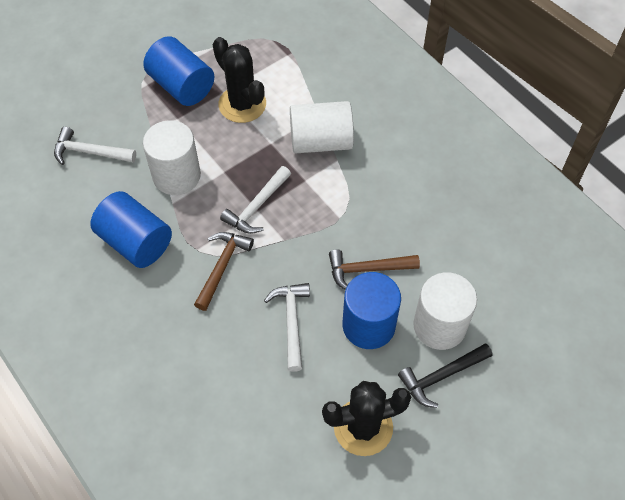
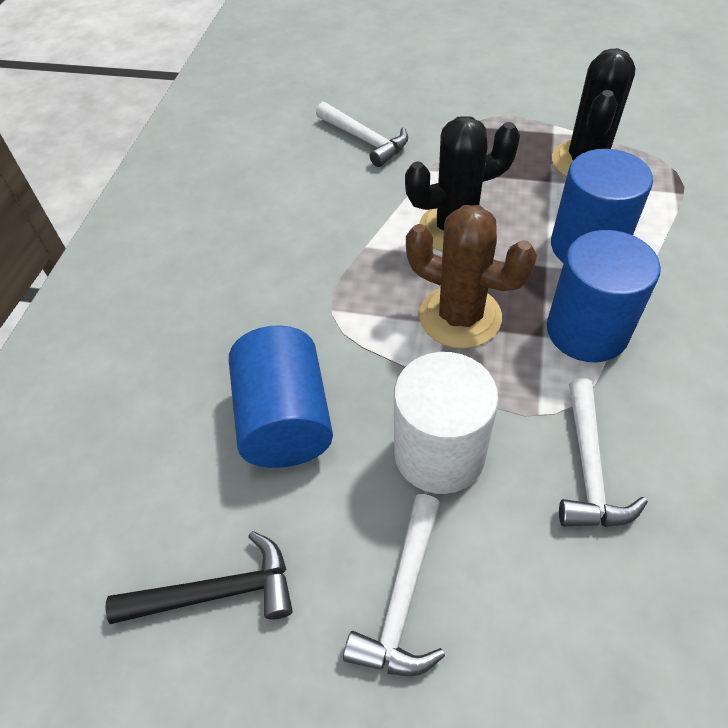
brown cactus: none = 0 -> [406,205,537,348] = 1
brown hammer: [194,232,254,311] [329,249,420,290] = 2 -> none = 0
white cylinder: [143,120,201,195] [290,101,354,154] [413,272,477,350] = 3 -> [394,352,499,494] = 1

